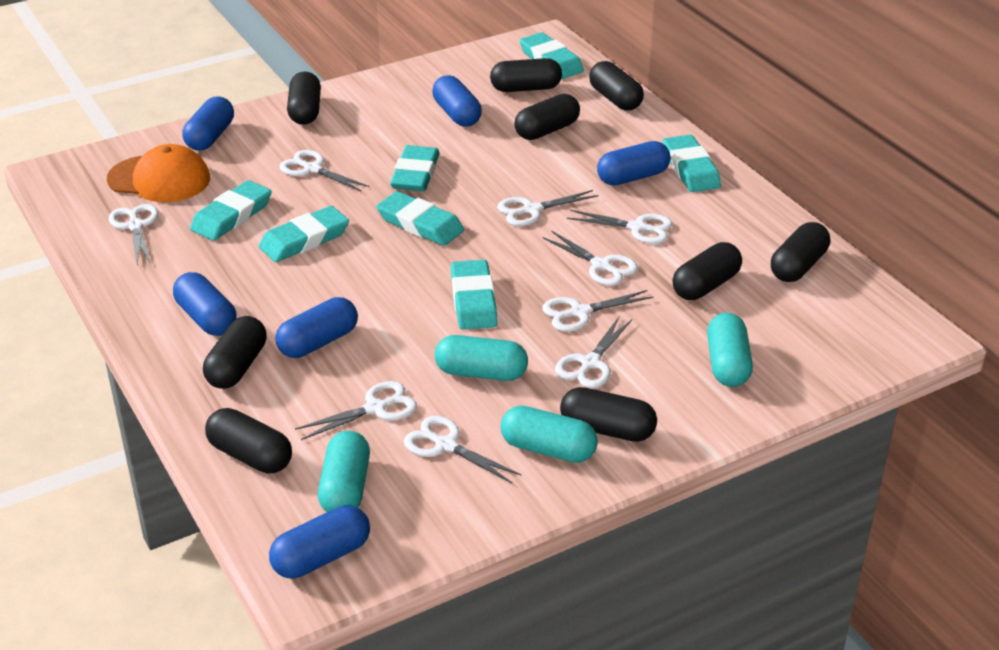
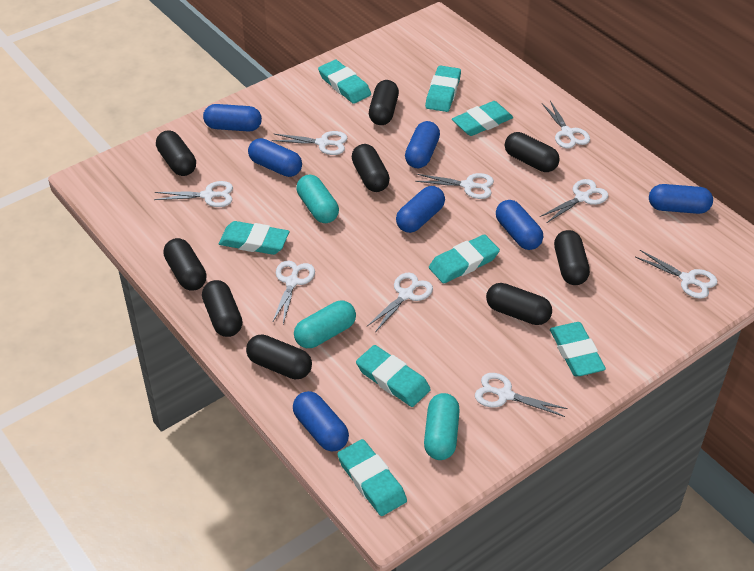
blue capsule: [173,272,237,336] [182,97,234,151] [269,505,370,578] [275,297,358,358] [432,75,482,127] [597,141,670,186] = 6 -> [203,104,262,132] [248,138,302,177] [293,391,349,451] [396,186,445,233] [405,121,440,168] [496,200,543,250] [649,184,713,214] = 7
orange cap: [107,144,210,202] = 1 -> none = 0
turquoise capsule: [318,431,370,512] [435,335,528,381] [500,405,598,463] [707,313,753,387] = 4 -> [294,301,356,348] [296,175,339,223] [424,393,460,460] = 3
turquoise eraser: [190,180,272,241] [259,206,349,262] [377,191,464,246] [390,145,440,192] [451,260,498,330] [520,32,584,79] [663,135,721,192] = 7 -> [219,221,289,255] [318,60,371,104] [337,439,407,516] [356,345,431,407] [425,66,461,112] [429,234,500,284] [452,101,513,136] [550,322,606,376] = 8

